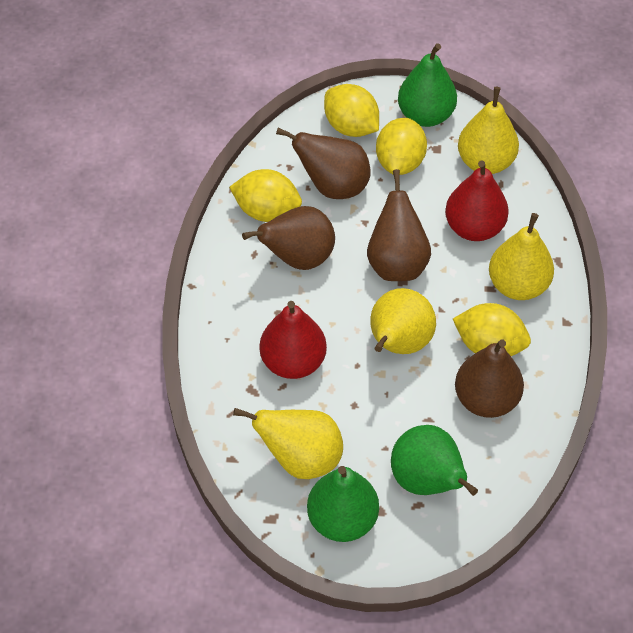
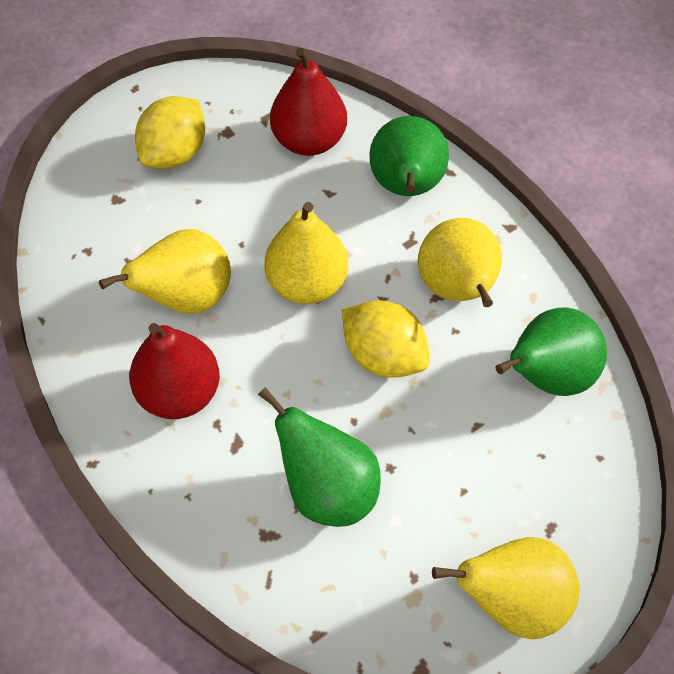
brown pear: [242,206,335,270] [276,128,370,199] [367,169,431,281] [455,339,524,418] = 4 -> none = 0
yellow lemon: [229,169,302,222] [324,84,379,137] [376,118,427,175] [453,303,531,356] = 4 -> [135,96,205,169] [342,300,430,378] = 2

